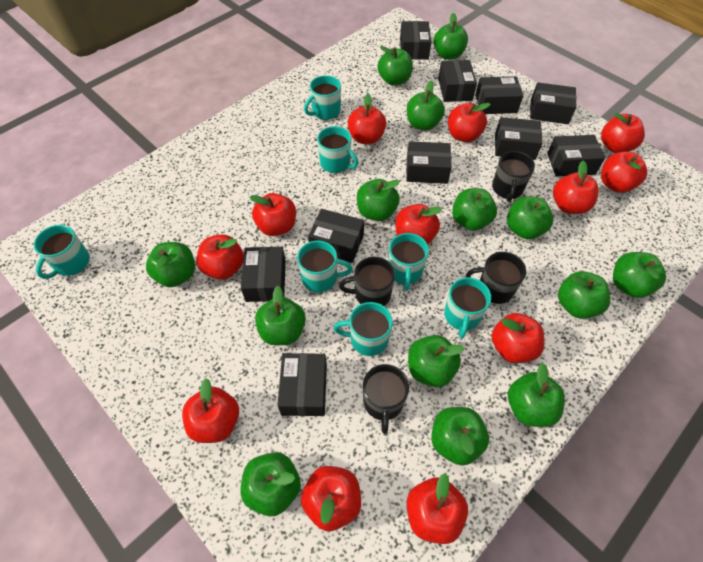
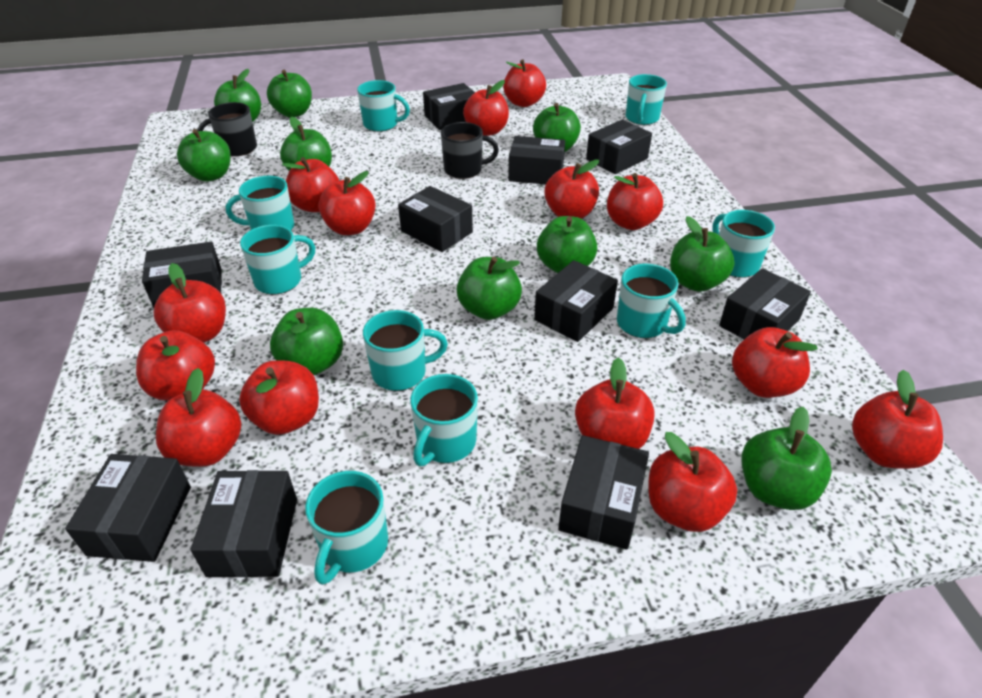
black mug: [339,257,395,306] [363,364,409,434] [466,252,526,304] [492,151,535,202] = 4 -> [197,102,257,156] [441,122,499,179] = 2
green apple: [146,242,195,287] [241,452,301,516] [255,286,306,345] [357,179,400,221] [378,46,413,86] [407,81,445,131] [408,335,464,387] [431,407,489,466] [434,13,468,60] [452,188,497,231] [507,196,553,239] [508,363,565,427] [558,271,611,319] [613,252,666,298] = 14 -> [177,129,231,182] [214,69,261,122] [267,70,312,117] [270,308,343,375] [280,117,332,171] [457,257,522,320] [533,103,581,152] [537,216,597,273] [670,216,735,292] [741,407,832,510] = 10
red apple: [182,378,239,443] [196,234,244,280] [249,193,296,236] [301,466,361,531] [348,94,386,144] [395,204,442,244] [407,473,468,544] [448,103,491,142] [492,313,545,363] [553,160,599,214] [601,113,645,153] [601,152,647,193] = 12 -> [136,330,215,401] [154,263,226,343] [156,368,241,467] [239,360,319,435] [282,157,339,212] [318,171,376,235] [463,80,509,136] [503,59,546,107] [544,159,599,219] [575,357,655,449] [607,173,663,230] [648,432,737,532] [732,327,818,398] [852,370,943,469] = 14
turquoise mug: [34,225,90,279] [297,241,353,292] [304,75,341,120] [317,126,358,173] [333,302,393,356] [388,233,429,291] [444,277,491,338] = 7 -> [226,176,294,230] [240,225,315,295] [305,471,388,585] [357,80,410,132] [363,310,448,391] [410,374,478,466] [617,263,686,338] [626,74,667,125] [712,210,775,278] = 9

